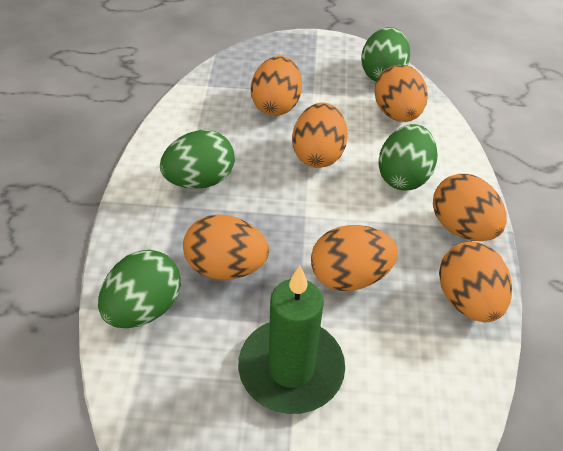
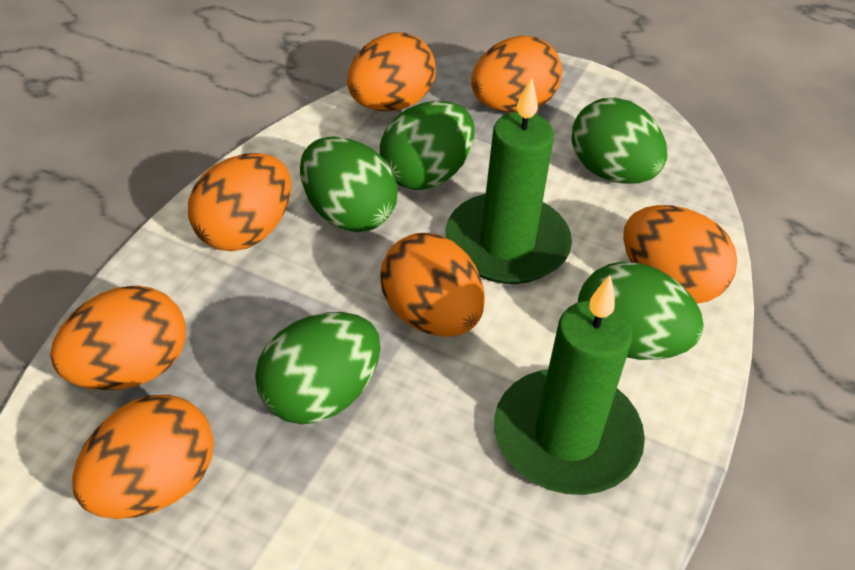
green candle: [238,266,345,414] = 1 -> [445,77,572,284] [494,275,645,495] = 2
green egg: [98,250,181,328] [160,130,235,189] [361,27,410,82] [378,124,438,190] = 4 -> [255,312,381,425] [300,137,398,232] [380,101,474,190] [572,97,667,184] [578,262,704,360] = 5

